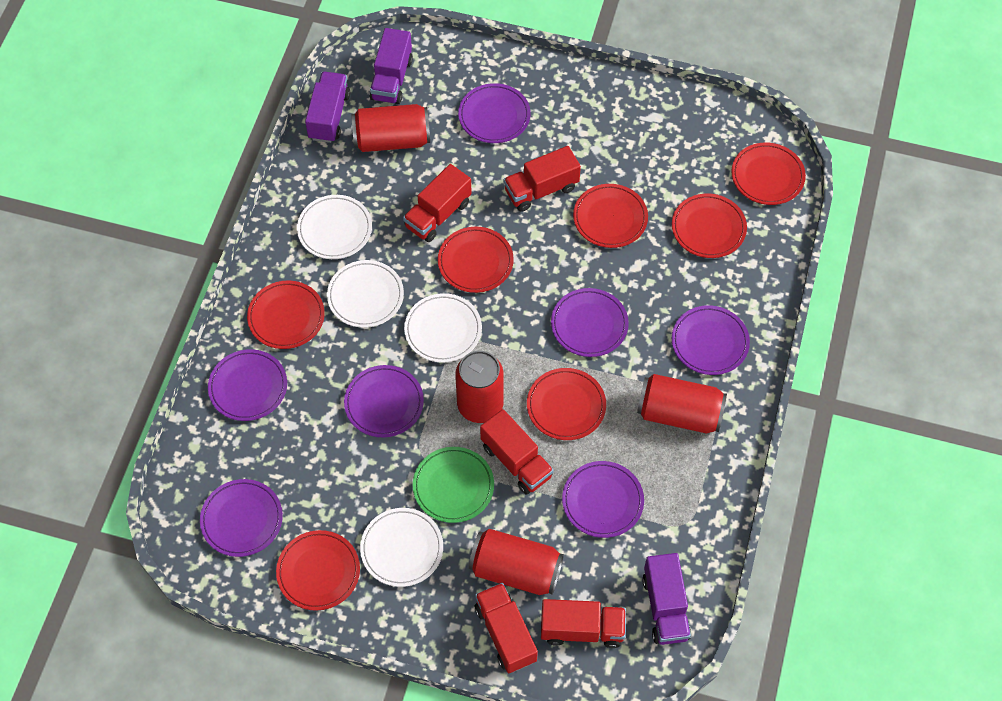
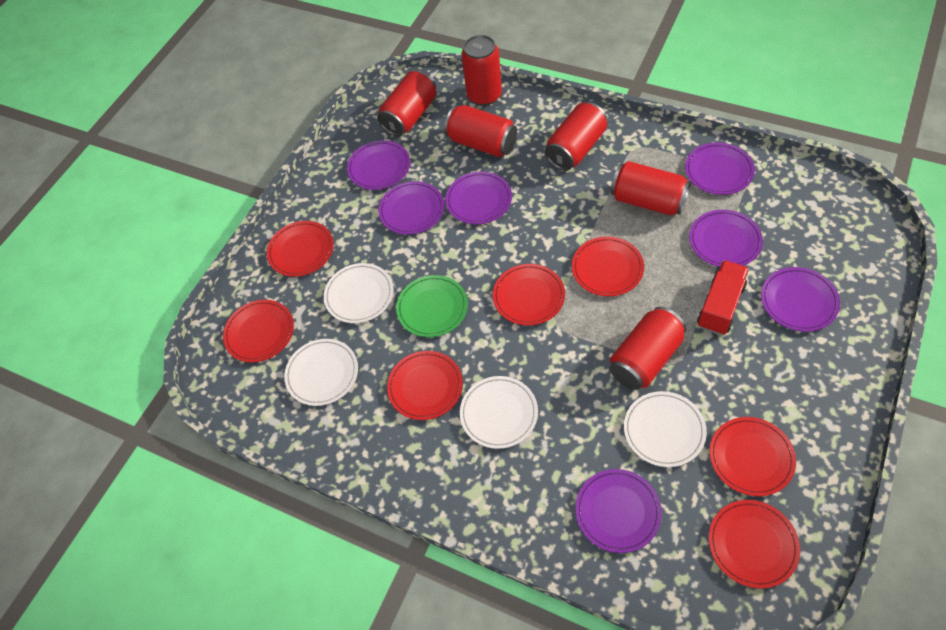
purple truck: [305,72,350,143] [370,28,413,104] [642,553,691,645] = 3 -> none = 0
red can: [351,104,430,152] [455,351,504,423] [469,529,564,595] [637,374,727,434] = 4 -> [377,71,436,136] [444,105,517,157] [461,35,502,106] [545,102,607,171] [610,307,687,390] [611,161,691,215] = 6
red truck: [403,164,472,242] [475,583,538,673] [480,409,554,495] [504,146,581,212] [541,599,626,648] = 5 -> [697,260,749,335] = 1

